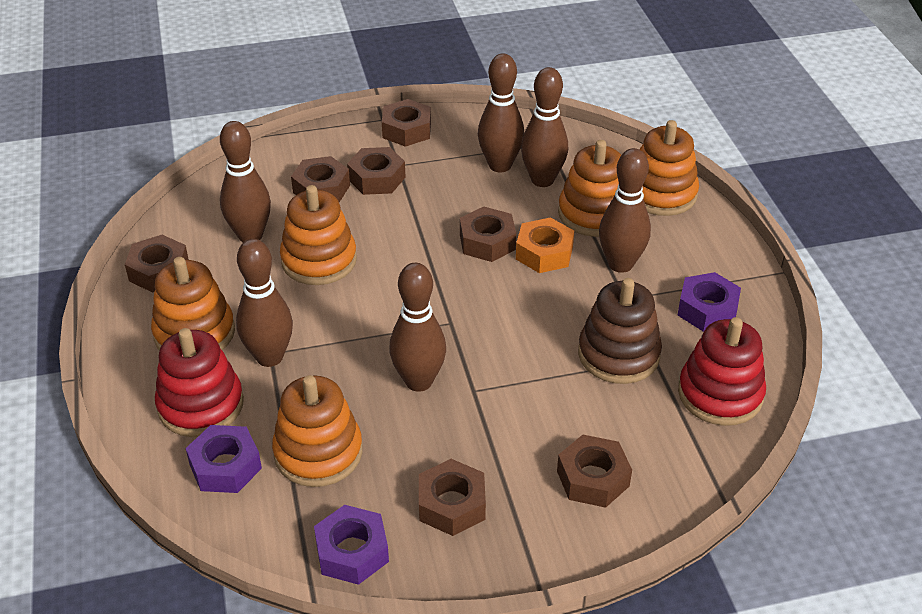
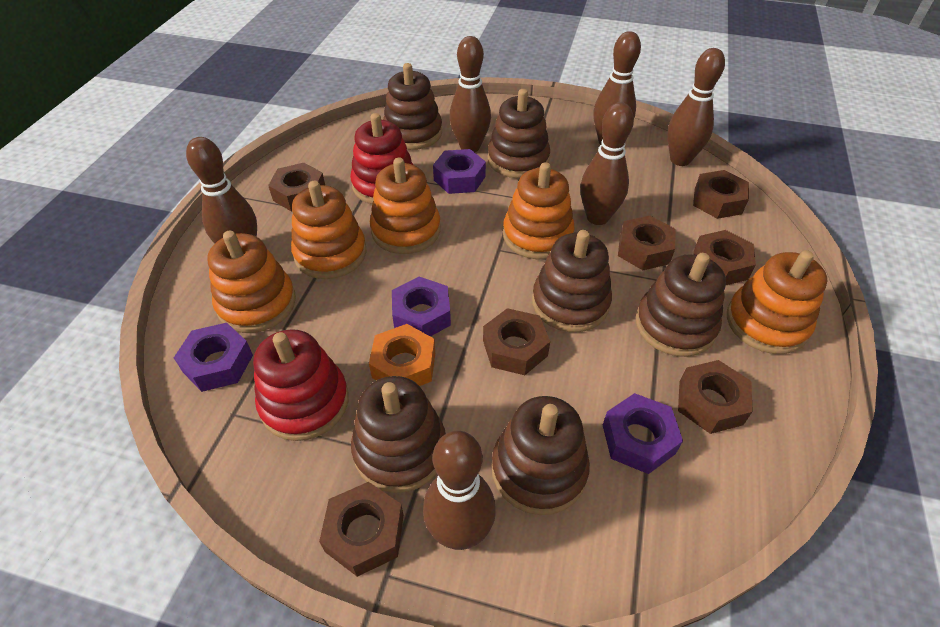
brown stacking toy: [578,278,662,384] = 1 -> [351,376,446,493] [383,63,442,150] [488,89,550,178] [492,396,590,515] [532,230,612,332] [636,253,726,357] = 6
purple nut: [186,425,262,493] [314,505,389,585] [678,272,741,332] = 3 -> [174,323,253,392] [392,277,451,337] [433,149,486,194] [603,393,683,474] = 4

